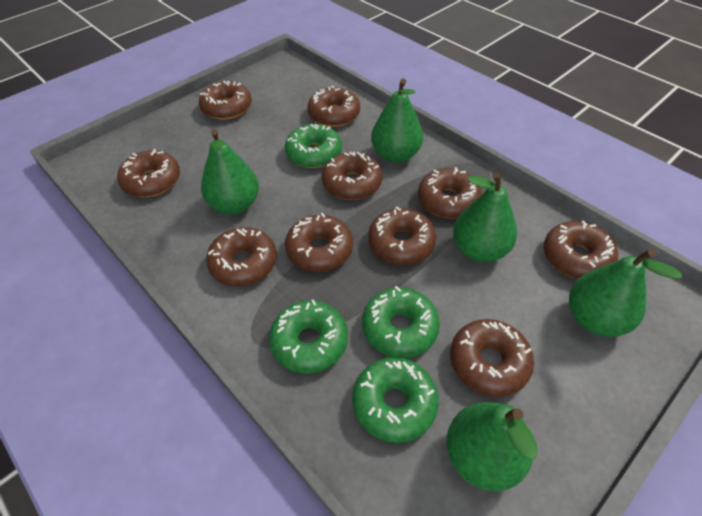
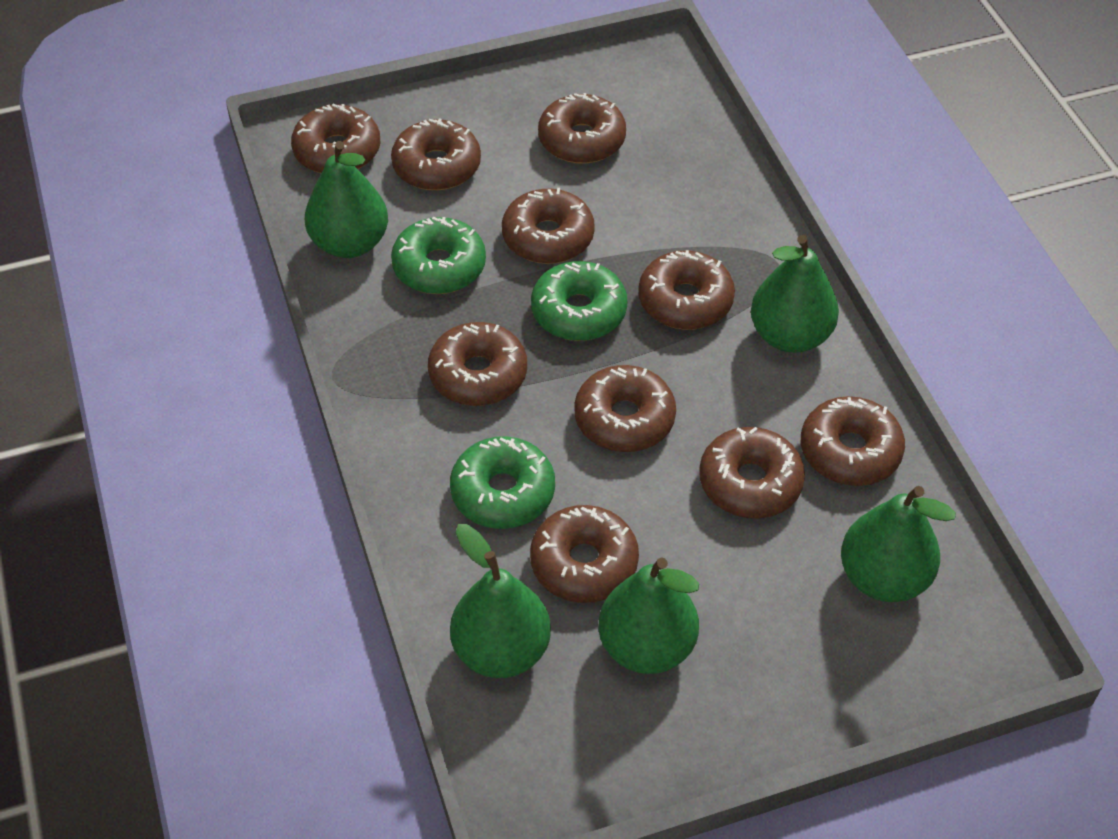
green donut: [269,299,348,374] [285,124,342,168] [352,357,439,443] [362,286,440,358] = 4 -> [391,217,486,294] [450,436,555,529] [531,261,627,341] = 3

